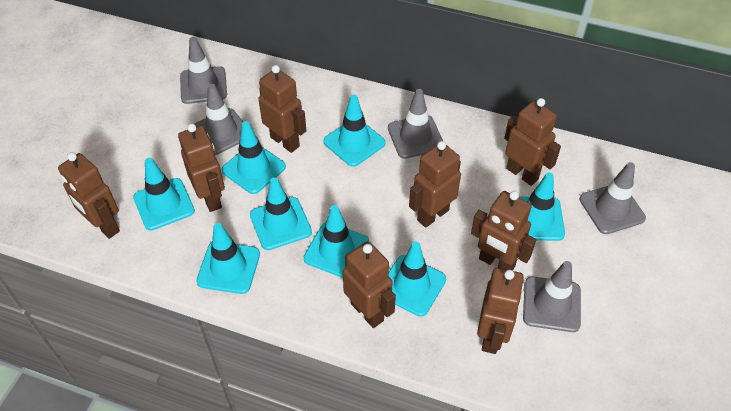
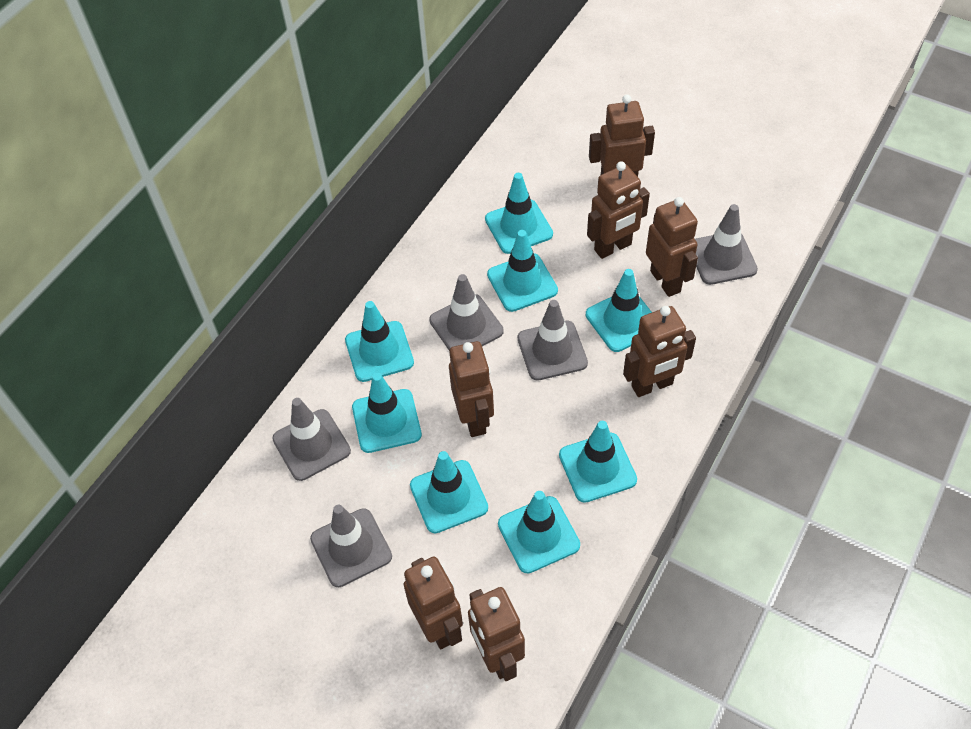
brown robot: [58,152,120,239] [178,124,225,212] [258,65,306,153] [343,241,396,328] [409,141,461,228] [471,191,536,271] [477,268,524,354] [504,98,561,186] = 8 -> [404,557,463,649] [449,341,494,437] [468,587,525,681] [587,161,650,259] [589,94,655,177] [623,306,696,397] [646,197,698,297] = 7

